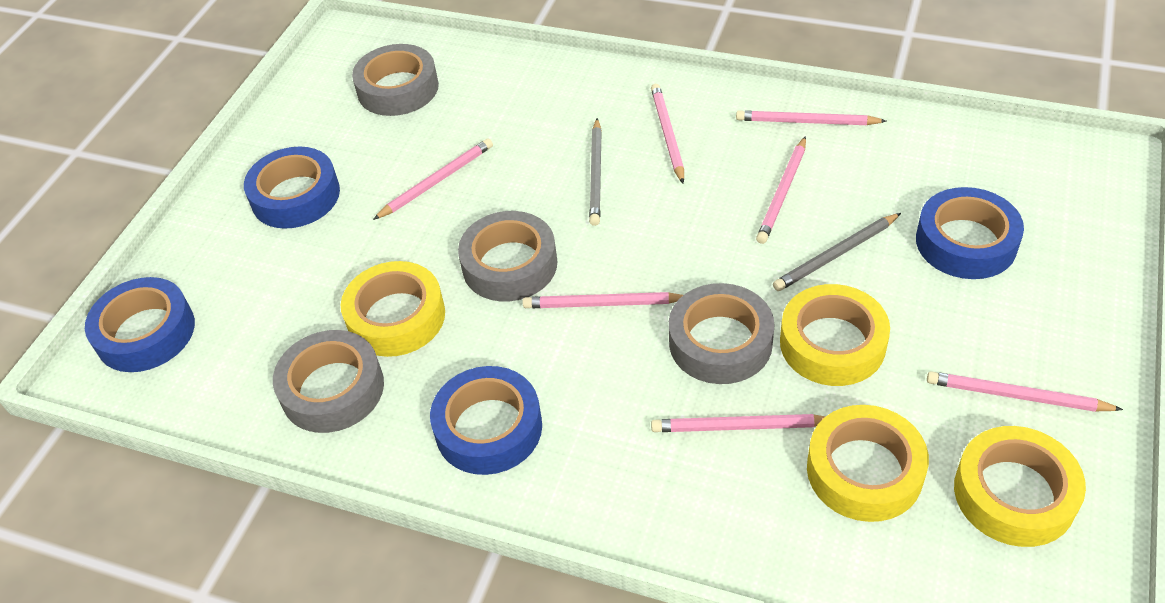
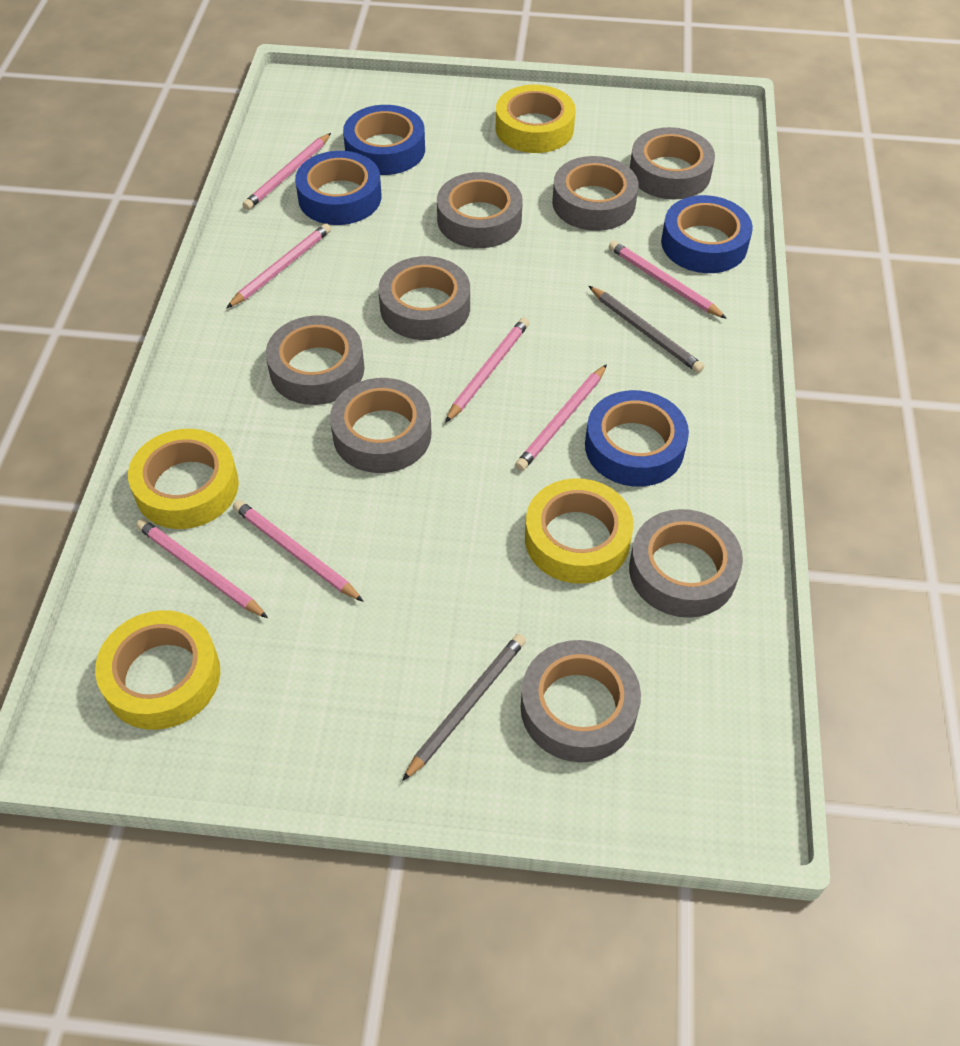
grey tape: [273,330,384,433] [352,44,439,116] [458,211,557,301] [669,283,775,384] = 4 -> [266,315,364,405] [330,378,431,473] [378,256,470,340] [437,172,523,248] [521,640,641,762] [552,156,638,231] [629,509,743,618] [630,127,715,199] = 8

